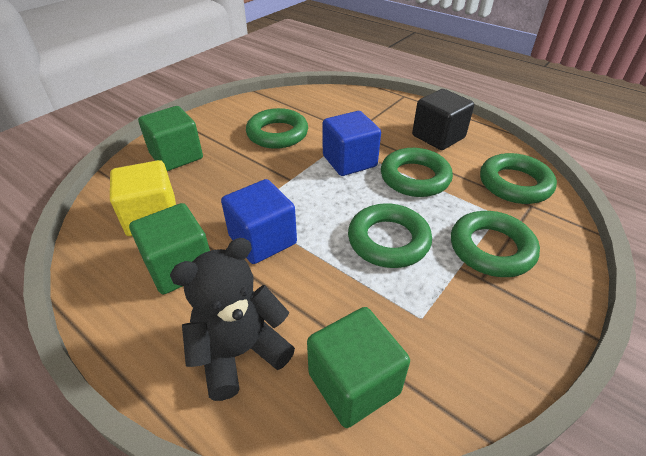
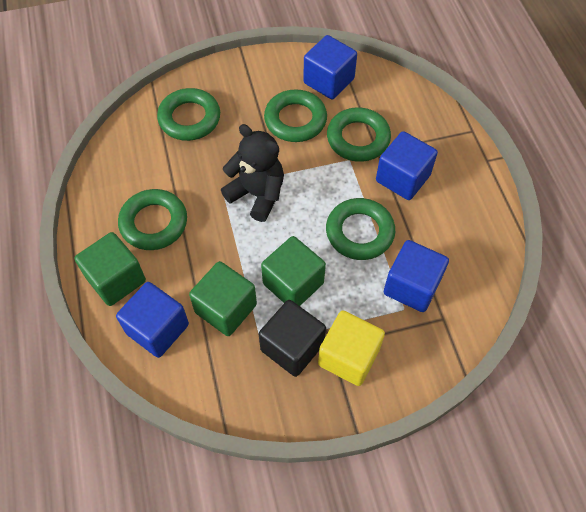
blue cube: [221,179,297,264] [323,111,381,176] = 2 -> [116,282,189,358] [303,35,357,100] [376,131,438,200] [384,240,449,312] = 4

